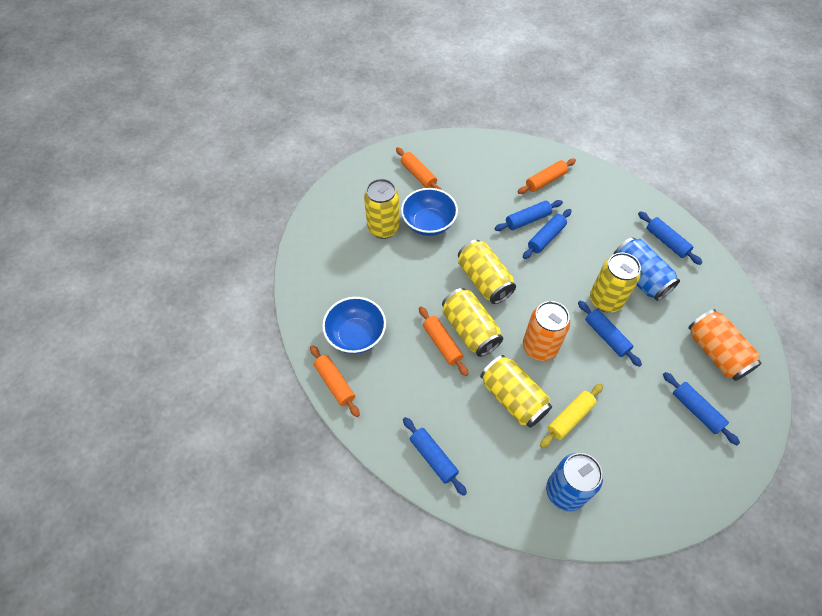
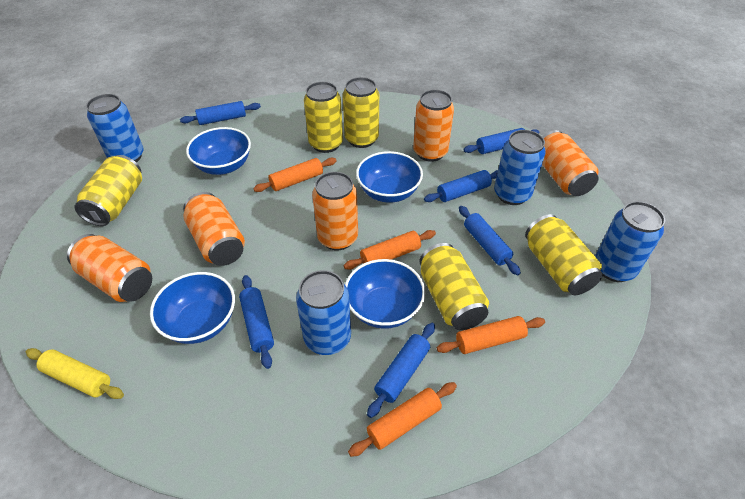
blue bowl: [322,297,386,354] [401,188,458,236] = 2 -> [150,272,235,344] [186,127,251,175] [345,259,425,329] [356,151,423,203] = 4
blue can: [546,453,603,511] [613,237,680,301] = 2 -> [86,94,144,162] [296,270,351,355] [494,130,546,205] [595,201,665,282] = 4
orange can: [523,301,570,361] [688,309,762,381] = 2 -> [67,234,152,302] [183,192,245,266] [312,172,358,251] [413,90,454,162] [542,130,599,196] = 5

